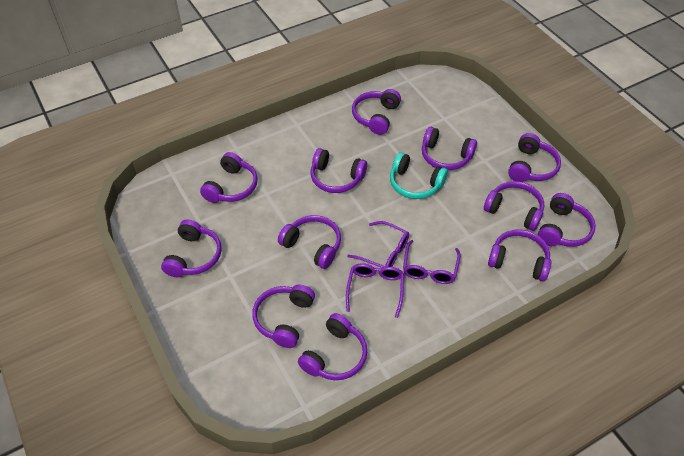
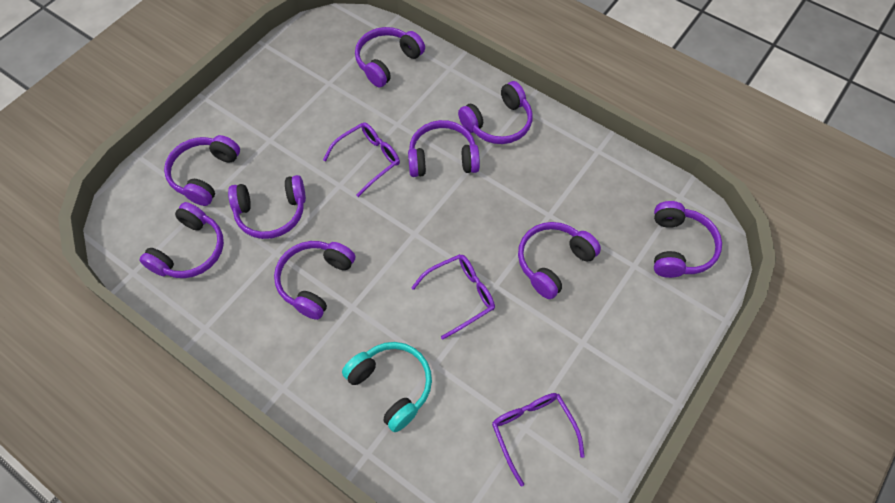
purple headphones: [161,219,222,277] [200,152,257,203] [252,285,315,348] [278,215,341,269] [298,313,367,380] [311,148,367,193] [352,89,401,135] [422,127,477,170] [484,181,544,231] [488,229,552,281] [508,133,561,182] [538,193,596,247] = 12 -> [140,202,224,278] [164,135,240,206] [228,175,306,239] [274,241,355,320] [355,27,425,87] [408,120,480,177] [458,81,533,144] [518,222,601,299] [654,201,722,278] = 9

